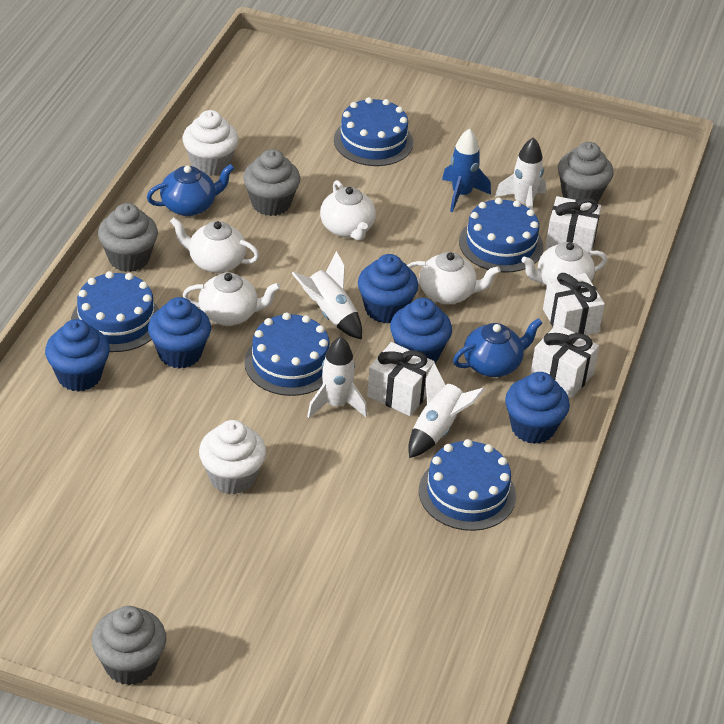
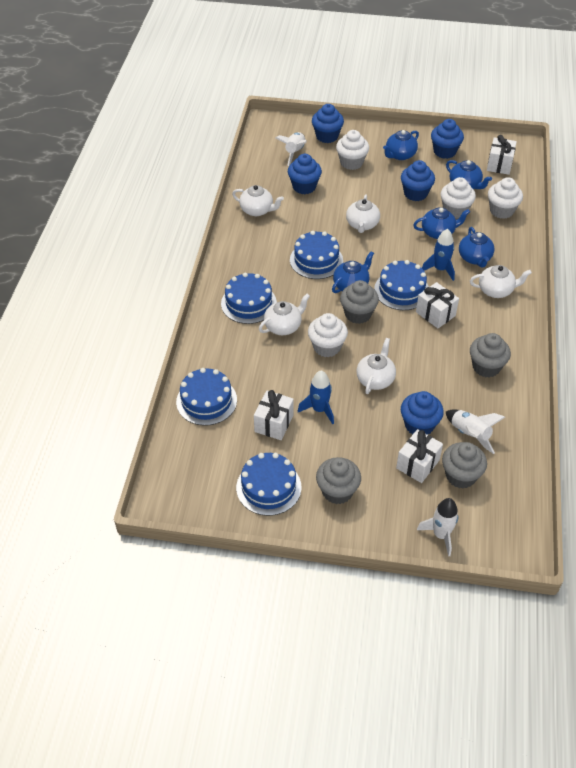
blue rocket: [442,129,491,212] = 1 -> [298,370,334,424] [422,229,455,281] = 2
blue teapot: [147,164,234,216] [453,318,542,377] = 2 -> [332,251,374,293] [383,130,419,160] [413,207,470,239] [446,160,492,189] [459,227,495,268] = 5
white cupcake: [182,110,239,176] [199,420,266,494] = 2 -> [308,313,348,357] [336,130,369,170] [441,177,476,219] [488,177,523,219] = 4
white rocket: [292,251,362,339] [307,337,367,418] [408,363,485,458] [495,137,546,210] = 4 -> [276,132,307,166] [417,498,459,557] [446,410,505,454] = 3

